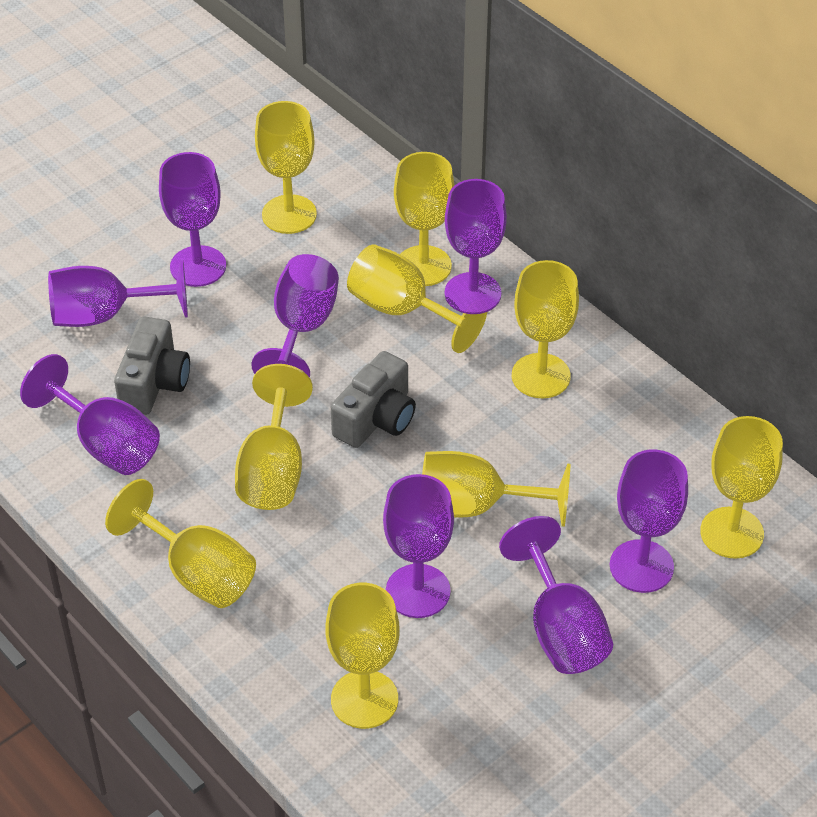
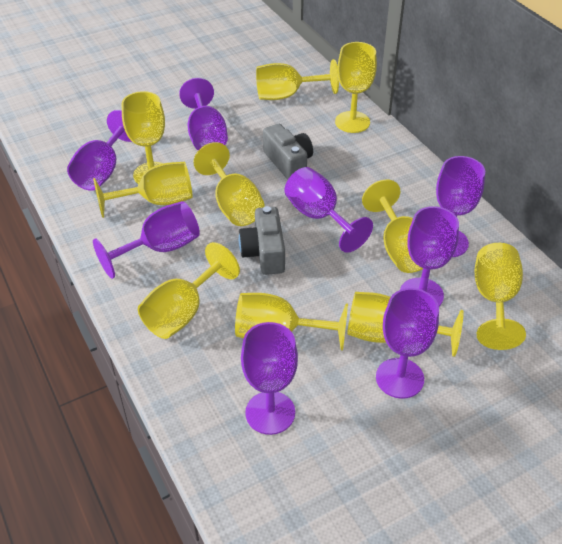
yellow goblet: [105,479,256,608] [235,364,313,510] [255,101,317,234] [325,583,400,729] [347,245,488,353] [394,152,455,286] [422,451,571,527] [512,260,579,398] [700,416,783,559] = 9 -> [93,162,193,218] [122,91,165,184] [138,242,240,339] [193,142,264,226] [235,293,348,350] [256,59,339,100] [335,42,377,133] [347,292,464,357] [362,180,423,273] [475,243,526,350] = 10

